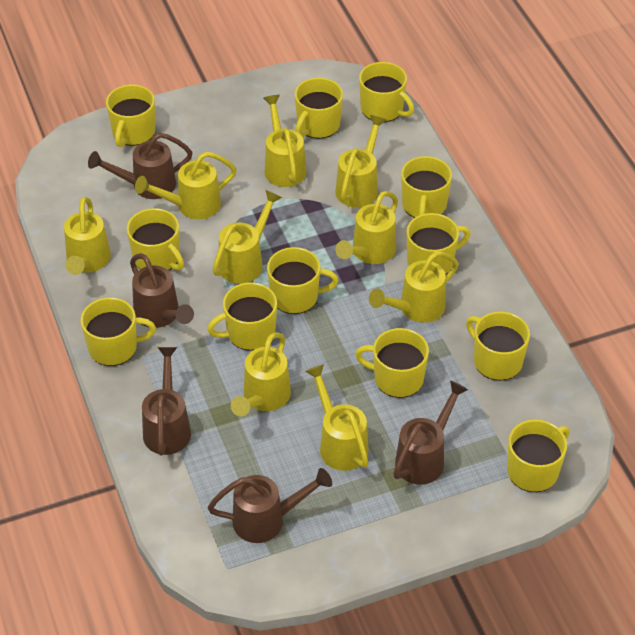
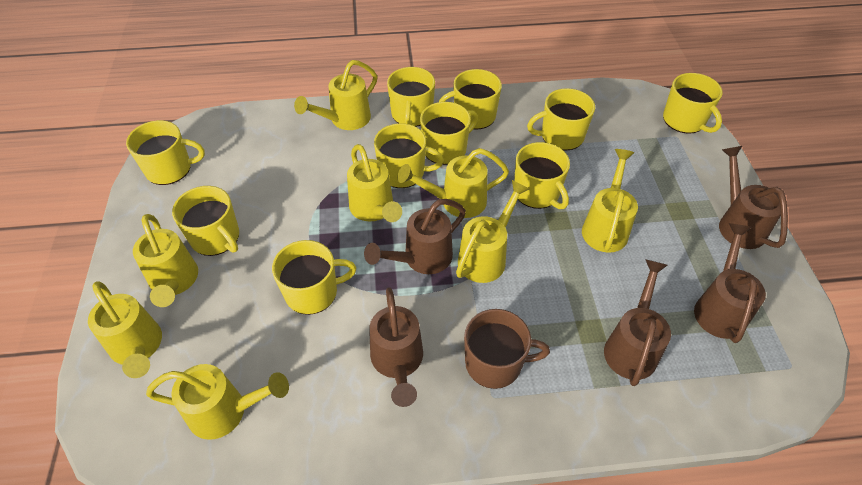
brown mug: none = 0 -> [464,309,550,389] = 1
yellow mug: [80,298,156,366] [106,85,155,147] [127,208,184,270] [207,282,277,350] [267,247,338,314] [295,78,343,139] [355,328,429,398] [359,62,414,122] [401,156,452,218] [406,213,470,275] [466,311,530,381] [507,419,570,492] = 12 -> [126,120,205,185] [172,186,239,256] [272,240,356,315] [374,123,444,188] [387,67,435,127] [420,102,478,165] [439,69,502,130] [514,142,570,209] [527,88,595,151] [663,73,722,134] = 10
yellow watering can: [64,197,111,275] [135,152,237,219] [213,190,282,284] [231,332,291,416] [263,95,307,187] [305,364,369,471] [335,115,386,208] [335,191,398,264] [369,251,459,323] = 9 -> [88,281,162,378] [133,214,198,307] [146,364,289,440] [294,60,377,130] [347,144,402,222] [398,148,509,218] [456,180,529,283] [582,149,638,253] = 8

